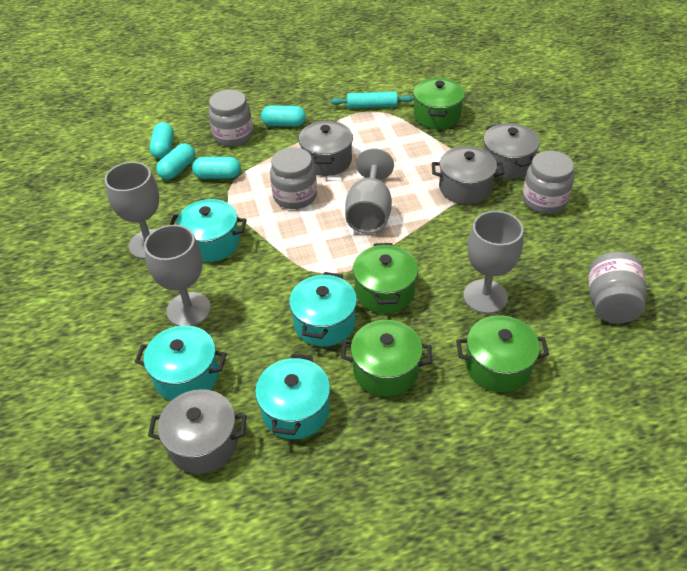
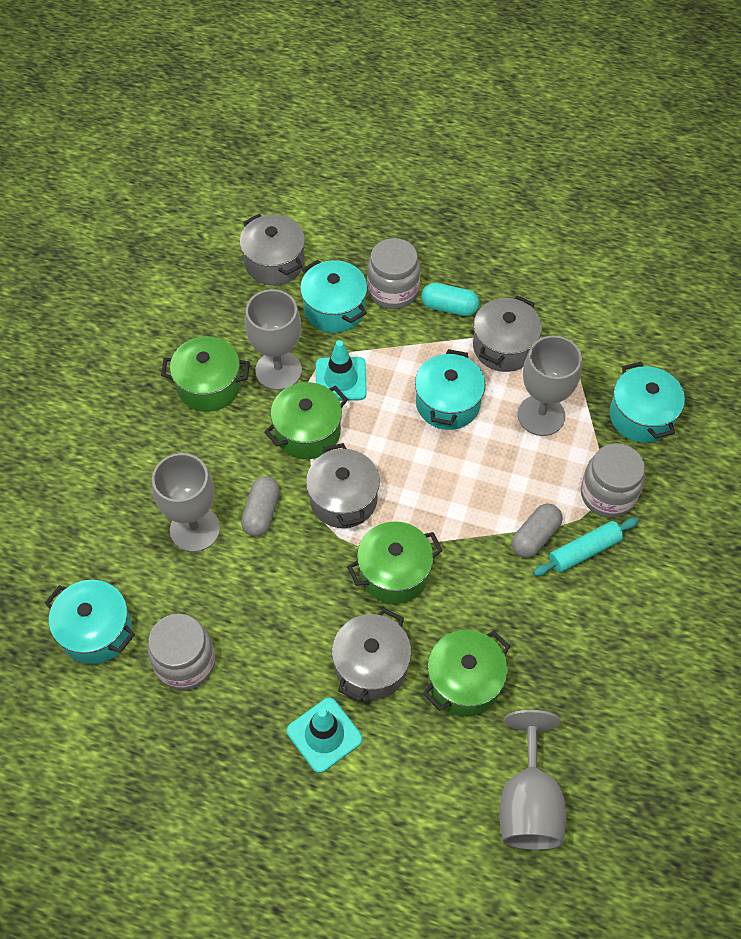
grey capsule: none = 0 -> [241,476,280,537] [512,504,563,558] = 2
grey jar: [209,89,253,147] [270,147,317,209] [522,151,574,214] [588,252,647,323] = 4 -> [148,614,215,690] [367,238,420,309] [581,443,645,518] = 3
turquoise capsule: [150,122,174,159] [156,143,195,180] [192,157,241,179] [261,106,306,127] = 4 -> [421,283,479,316] = 1
turquoise traffic cone: none = 0 -> [287,698,362,773] [316,340,367,401] = 2

